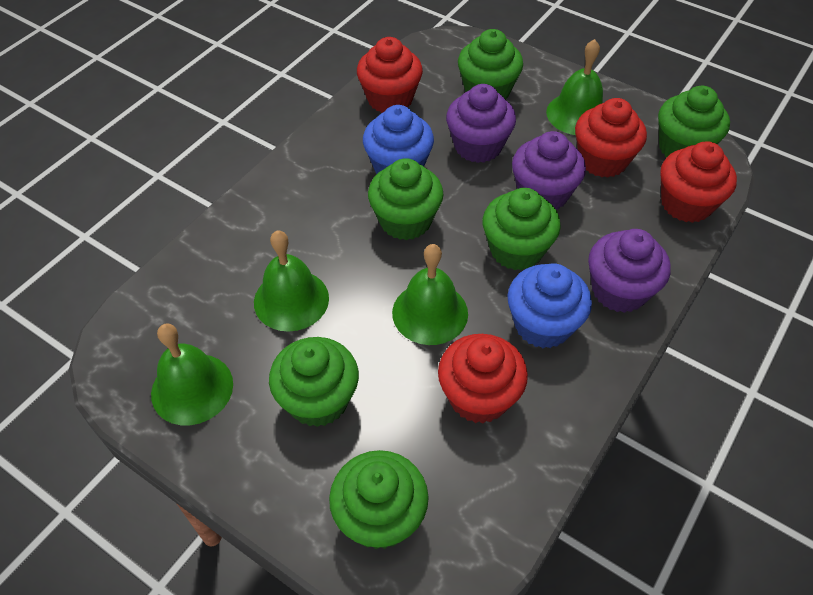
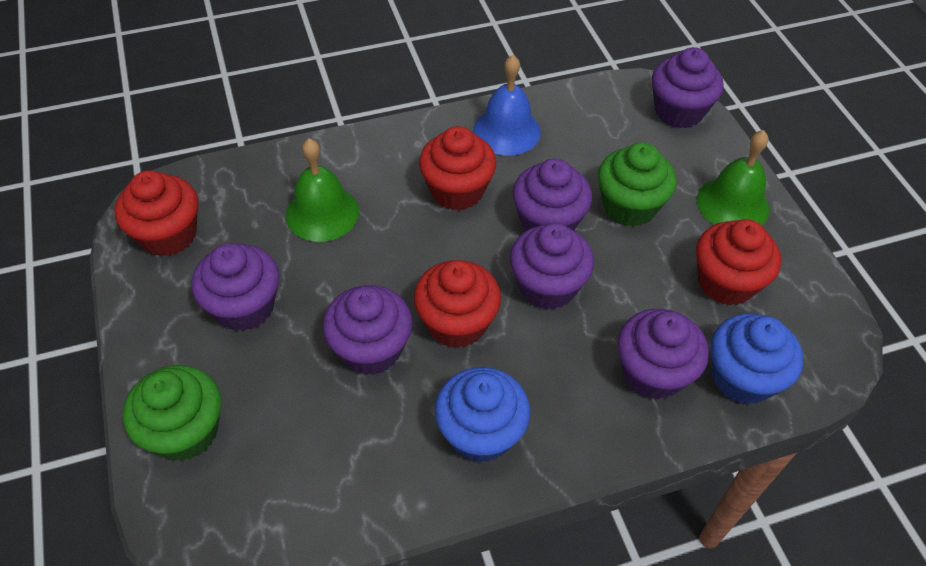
blue bell: none = 0 -> [473,55,541,156] = 1
green bell: [151,323,233,425] [254,230,329,332] [392,244,468,345] [546,39,603,135] = 4 -> [285,139,359,242] [697,130,770,225] = 2
green cupcake: [269,337,359,427] [329,450,429,549] [368,158,444,240] [458,29,523,100] [482,188,561,270] [658,86,730,157] = 6 -> [123,365,221,461] [598,142,676,227] = 2
purple cupcake: [446,84,516,163] [512,131,586,209] [588,229,671,313] = 3 -> [191,243,279,331] [323,285,412,375] [510,223,594,310] [513,158,592,231] [617,309,709,400] [652,47,724,128] = 6

